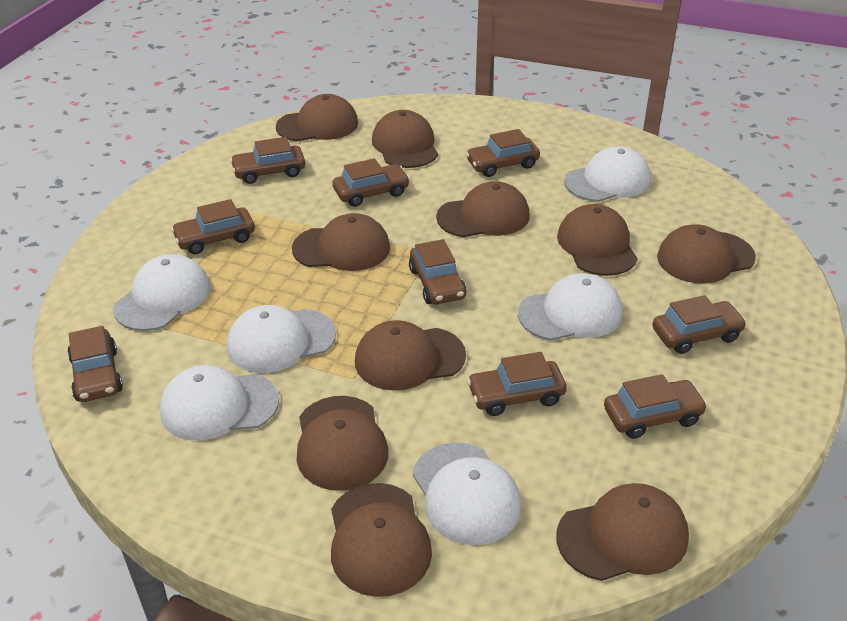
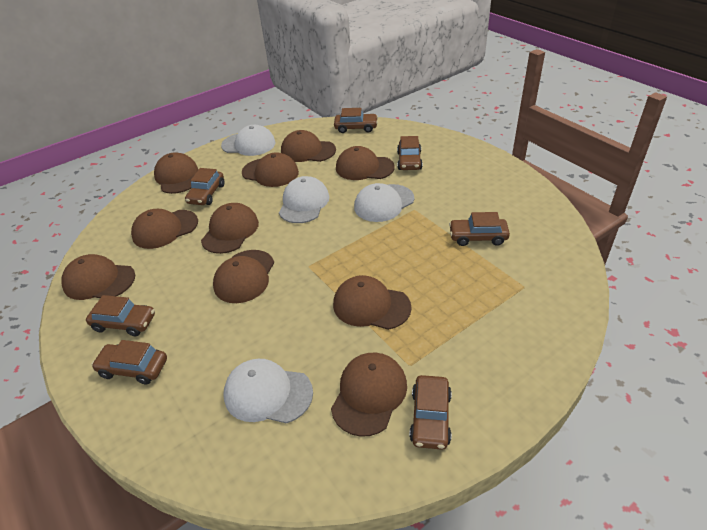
brown car: [67,326,123,402] [171,199,255,254] [230,137,305,184] [333,158,410,207] [409,239,467,304] [466,129,540,177] [467,352,567,416] [604,374,707,439] [652,295,747,354] = 9 -> [86,295,155,336] [91,340,167,385] [185,168,224,205] [334,108,378,133] [397,136,423,170] [409,375,452,450] [449,212,510,246] = 7
white cap: [113,254,210,331] [160,365,279,441] [227,305,336,373] [413,442,522,545] [518,273,623,341] [564,146,651,202] = 6 -> [221,125,276,156] [224,359,313,423] [279,176,329,223] [354,183,414,222] = 4

